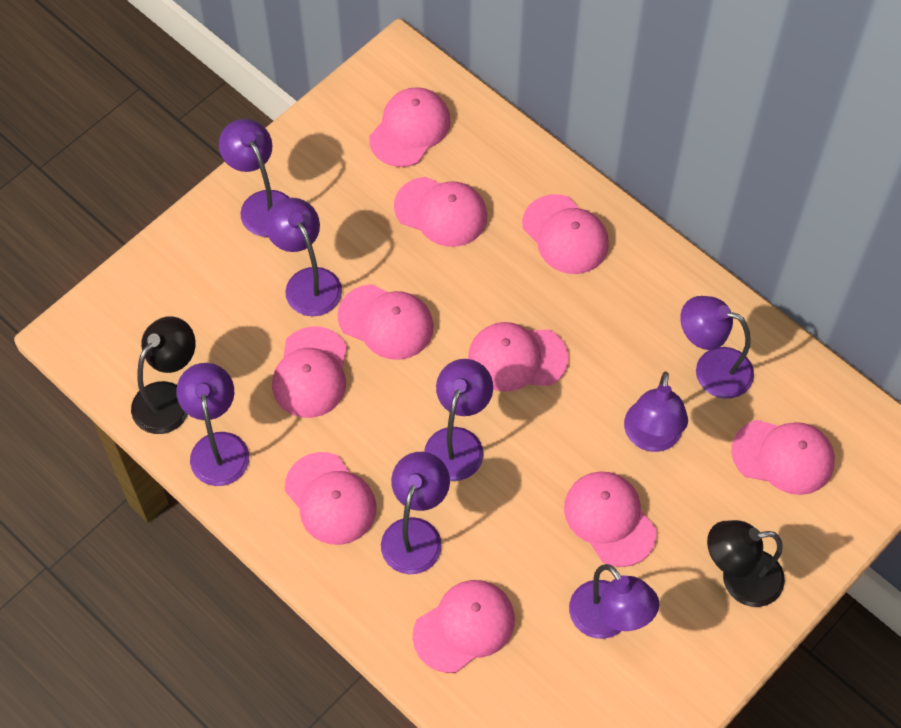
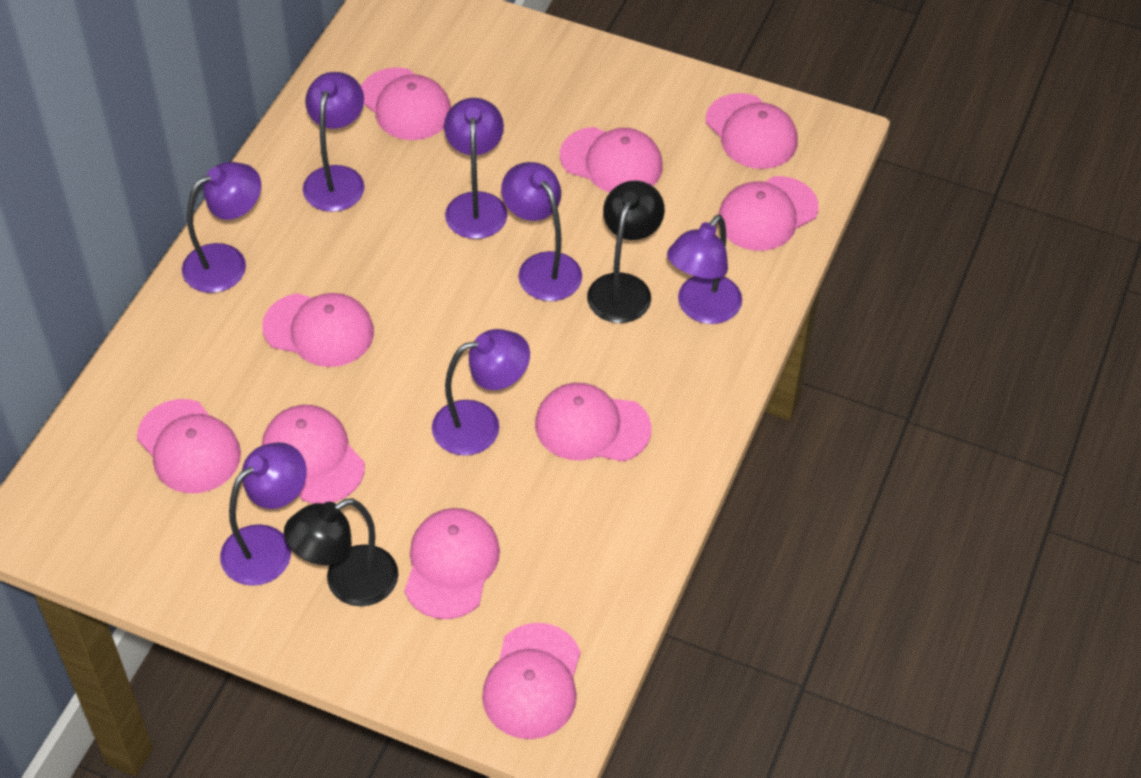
purple lamp: [176,363,249,486] [219,119,290,237] [265,198,342,316] [381,452,450,574] [424,359,493,481] [569,564,659,639] [624,372,688,452] [680,296,754,399] = 8 -> [182,162,261,293] [220,442,307,586] [303,72,365,212] [432,329,530,456] [444,98,507,239] [501,162,582,301] [667,215,742,324] = 7

